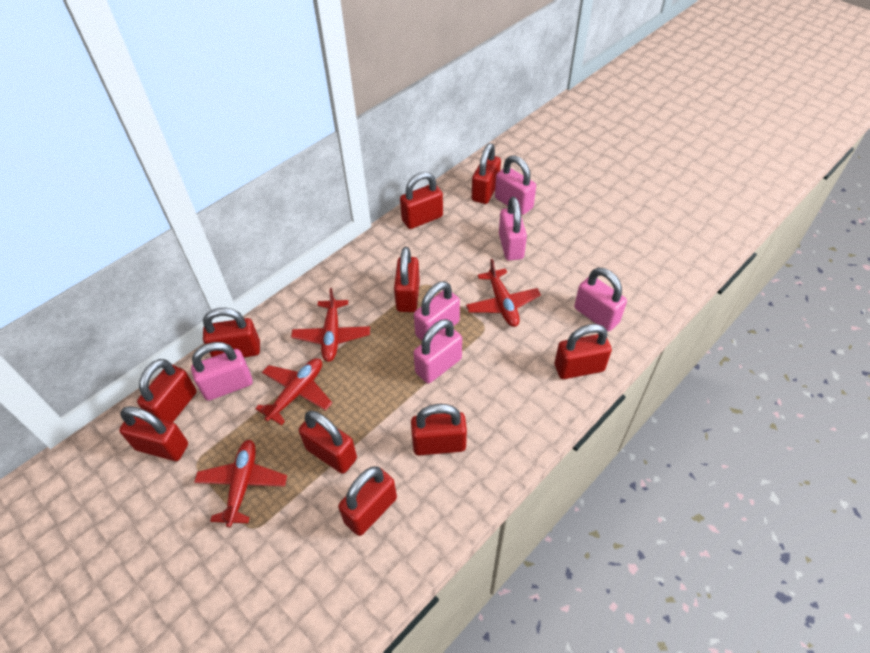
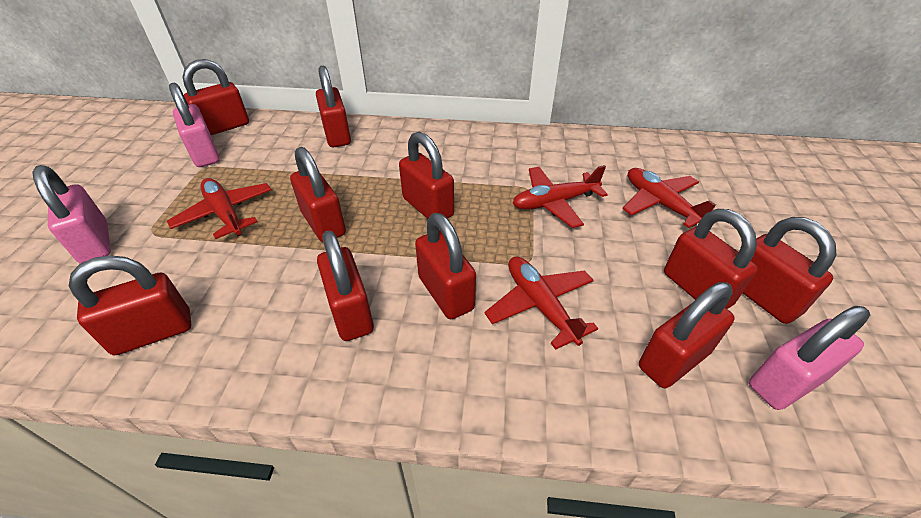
pink padlock: [191,342,253,401] [413,319,462,383] [414,281,460,341] [495,155,536,215] [499,197,527,261] [574,268,627,331] = 6 -> [32,165,111,264] [169,83,220,167] [749,306,870,410] = 3

